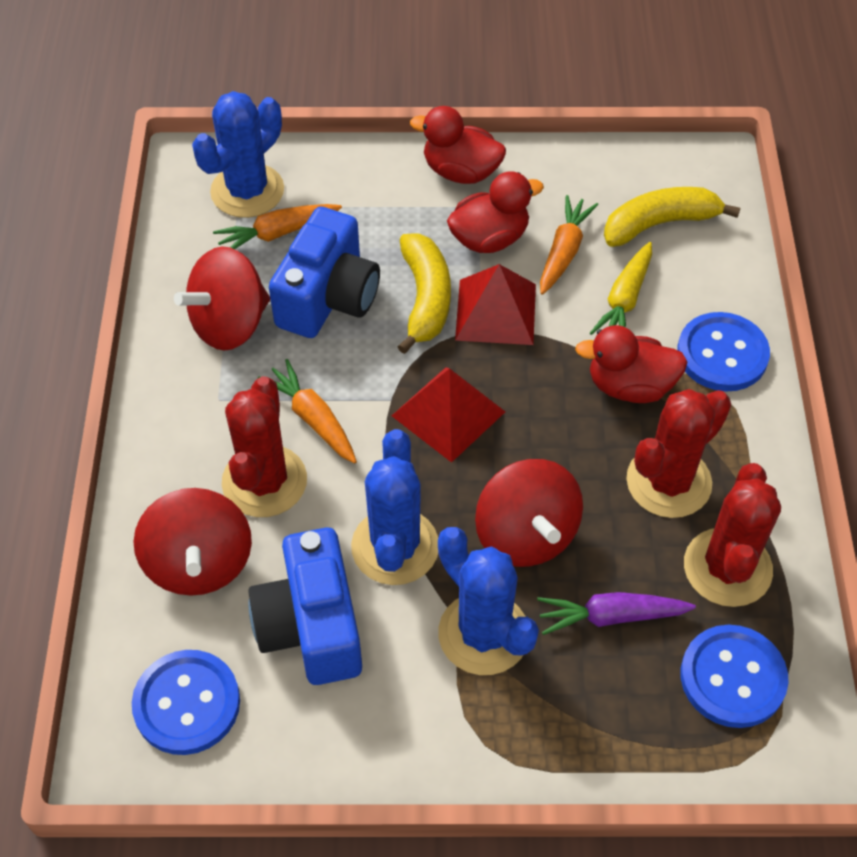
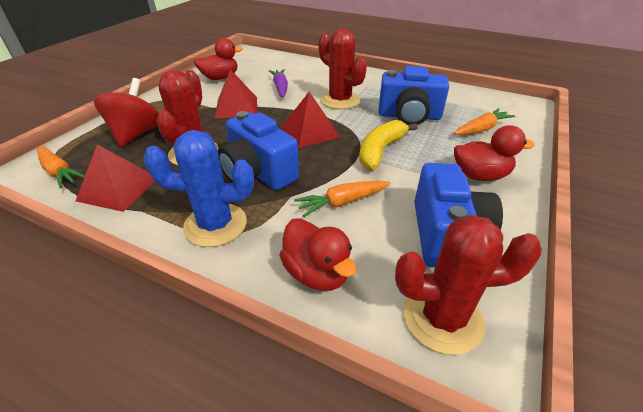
blue button: [132,650,240,755] [677,312,770,391] [681,625,789,728] = 3 -> none = 0
blue cactus: [192,91,284,218] [351,429,438,585] [438,527,539,675] = 3 -> [143,130,254,247] = 1
blue camera: [248,527,362,685] [269,207,380,338] = 2 -> [218,111,299,190] [379,66,449,125] [414,163,503,267] = 3
red pyramid: [392,367,505,463] [455,264,536,345] = 2 -> [76,144,155,212] [215,69,257,118] [281,91,340,148] = 3
red spinning top: [133,488,252,596] [174,246,270,351] [475,459,583,567] = 3 -> [94,78,159,147] = 1
yellow banana: [398,233,451,354] [604,187,740,247] = 2 -> [359,120,418,170] = 1
yellow carrot: [590,242,652,335] = 1 -> none = 0

